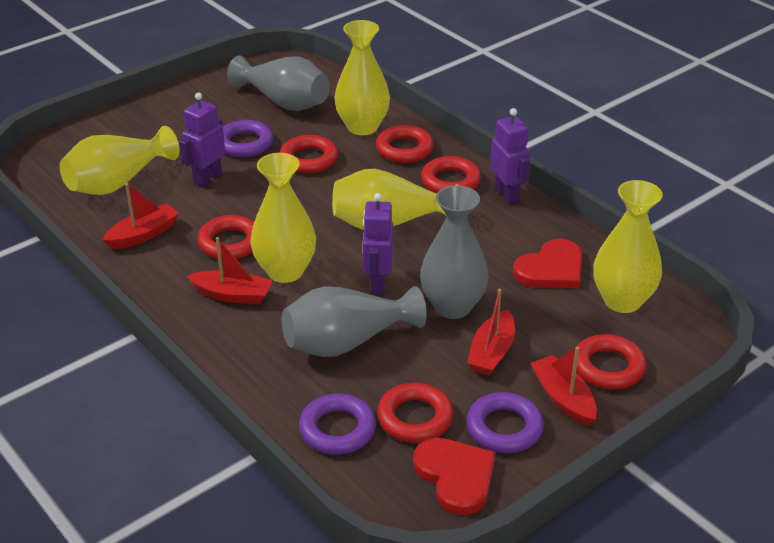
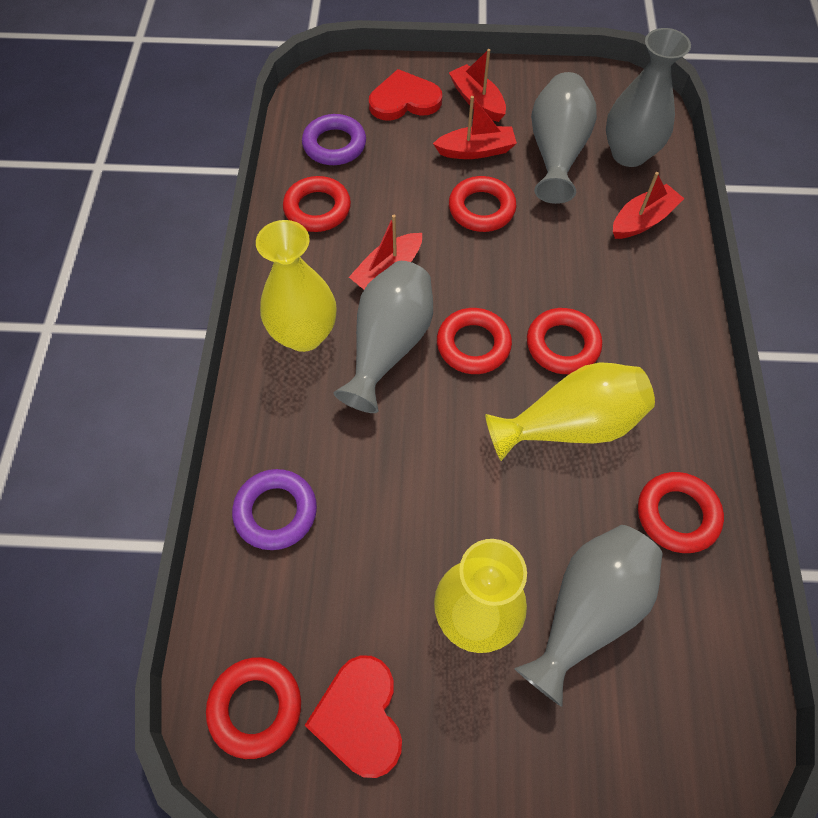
grey vase: [227,56,330,111] [282,286,427,357] [420,185,488,319] = 3 -> [334,261,433,413] [514,525,663,707] [531,72,597,204] [606,28,691,167] = 4
purple ring: [223,120,274,157] [299,394,376,454] [466,392,544,453] = 3 -> [232,469,317,550] [302,114,366,165] = 2
purple robot: [179,93,225,187] [362,193,393,294] [490,108,530,204] = 3 -> none = 0
yellow vase: [59,126,179,195] [250,153,316,283] [332,169,458,230] [334,20,390,135] [593,180,663,313] = 5 -> [256,220,337,352] [434,539,527,653] [485,362,655,461] = 3

